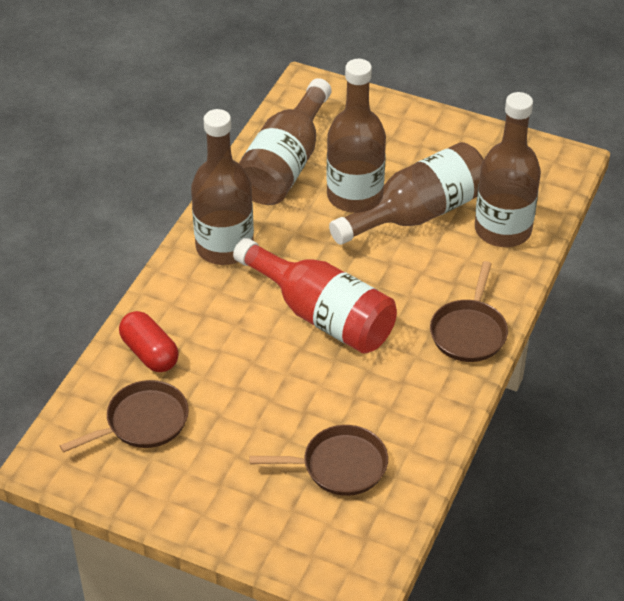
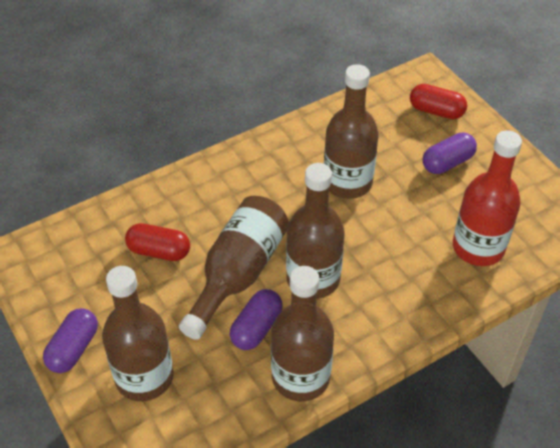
brown pan: [60,380,189,453] [249,425,388,496] [430,261,508,362] = 3 -> none = 0
purple capsule: none = 0 -> [43,308,98,373] [230,289,283,350] [423,132,477,174] = 3
red capsule: [119,311,179,372] = 1 -> [125,223,190,261] [410,84,467,119] = 2

